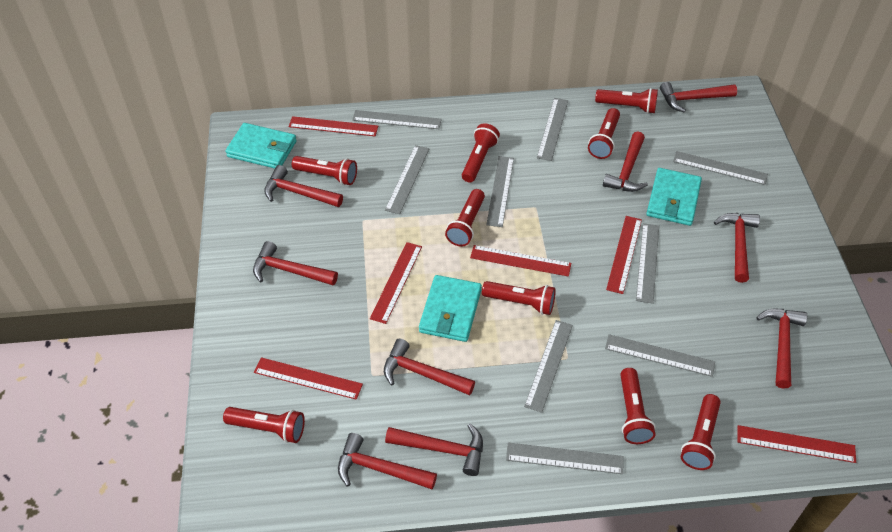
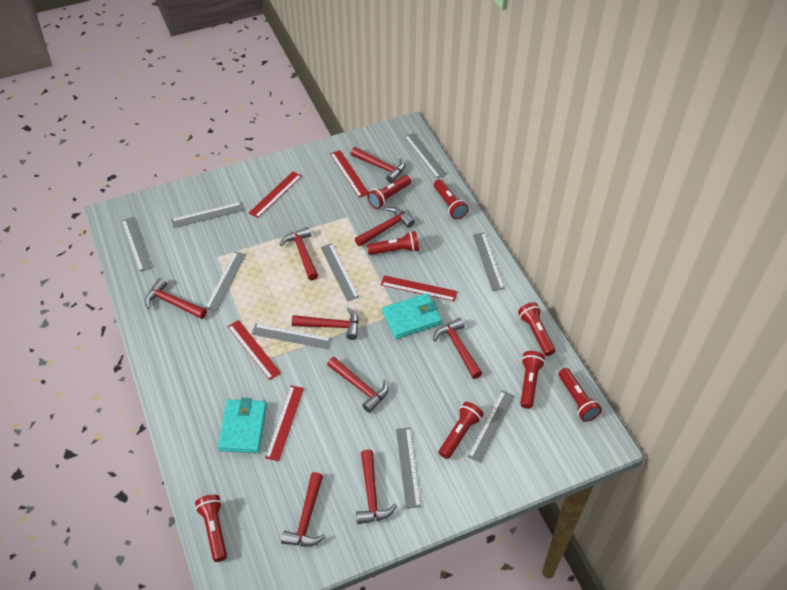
red flashlight: [223,407,305,443] [292,156,357,185] [445,189,485,246] [462,124,500,183] [482,281,556,315] [588,108,620,159] [595,88,658,114] [620,368,655,444] [681,394,721,470] = 9 -> [195,494,227,562] [367,175,411,209] [367,231,419,255] [434,179,469,219] [439,402,483,459] [518,302,555,356] [520,351,545,409] [558,368,602,422] = 8
red ruler: [254,357,363,400] [289,116,378,136] [370,242,422,324] [470,245,571,277] [606,216,642,294] [737,425,856,463] = 6 -> [227,320,281,380] [249,171,302,218] [265,385,304,461] [330,150,369,198] [381,275,458,301] = 5
turquoise wallet: [225,123,297,168] [419,275,482,342] [646,168,702,226] = 3 -> [218,398,267,453] [382,293,442,339] = 2

